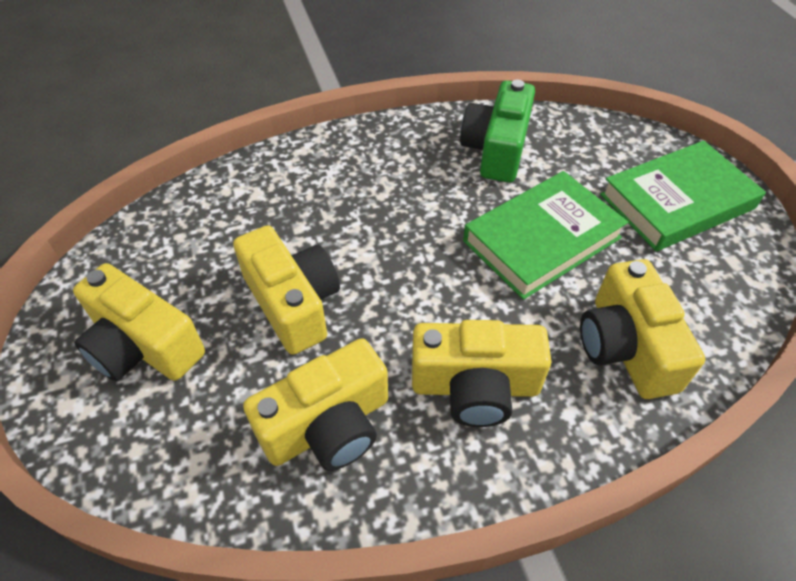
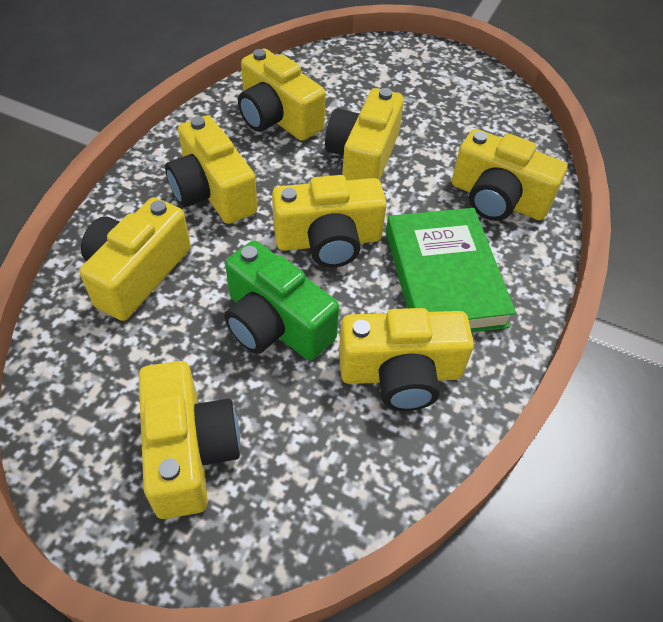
green book: [463,171,628,300] [600,141,766,251] = 2 -> [386,208,516,332] = 1
yellow camera: [73,263,205,381] [233,225,340,355] [243,338,388,471] [412,320,552,427] [580,259,705,399] = 5 -> [80,197,191,321] [139,361,240,519] [165,116,258,224] [238,48,326,141] [272,175,387,268] [325,88,404,181] [339,308,474,411] [452,129,567,221] = 8

